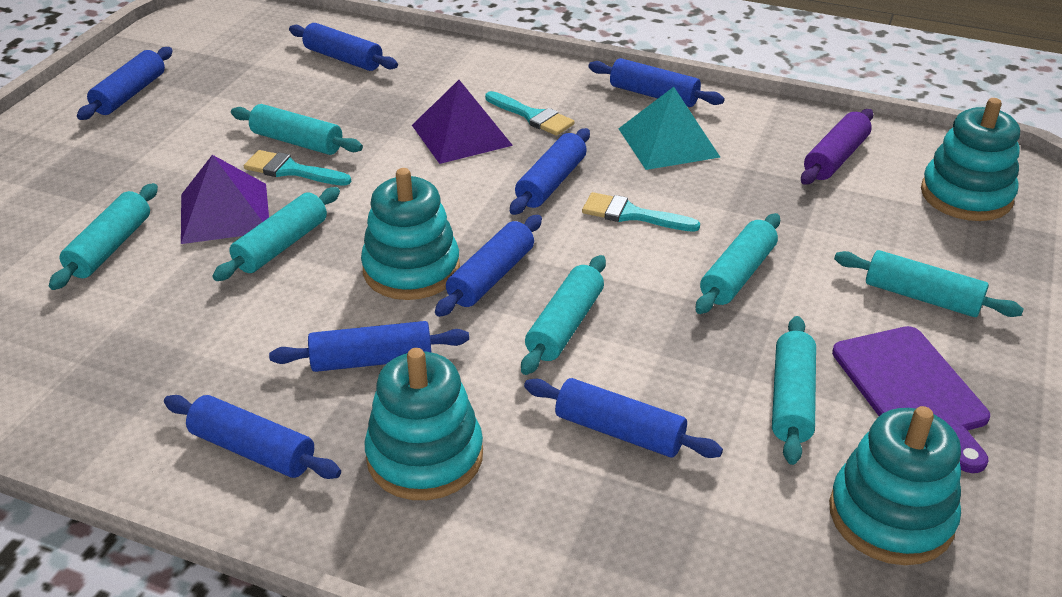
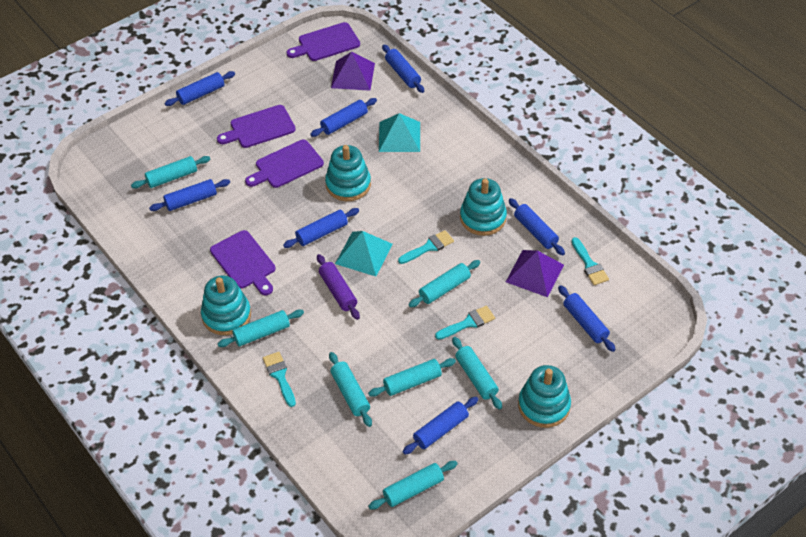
purple cutting board: [832,326,990,473] = 1 -> [210,230,276,295] [217,105,296,148] [245,140,324,188] [287,22,360,61] = 4
turquoise brush: [244,150,351,186] [485,91,575,136] [582,192,700,232] = 3 -> [263,352,296,407] [398,230,454,264] [435,306,495,340] [571,237,609,285] = 4
turquoise pyramid: [618,87,720,170] = 1 -> [335,231,393,276] [379,113,420,152] = 2

